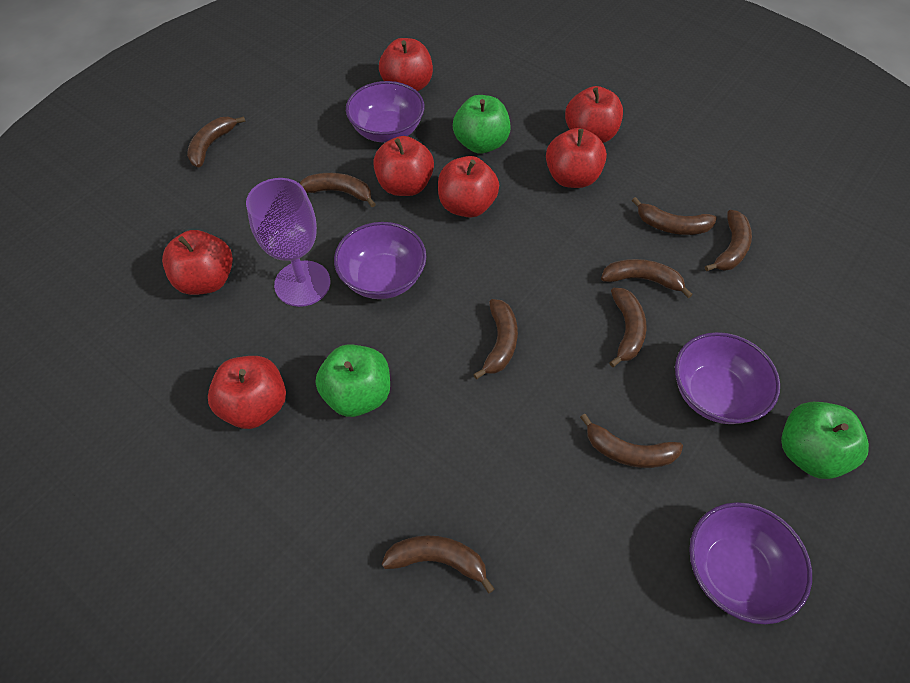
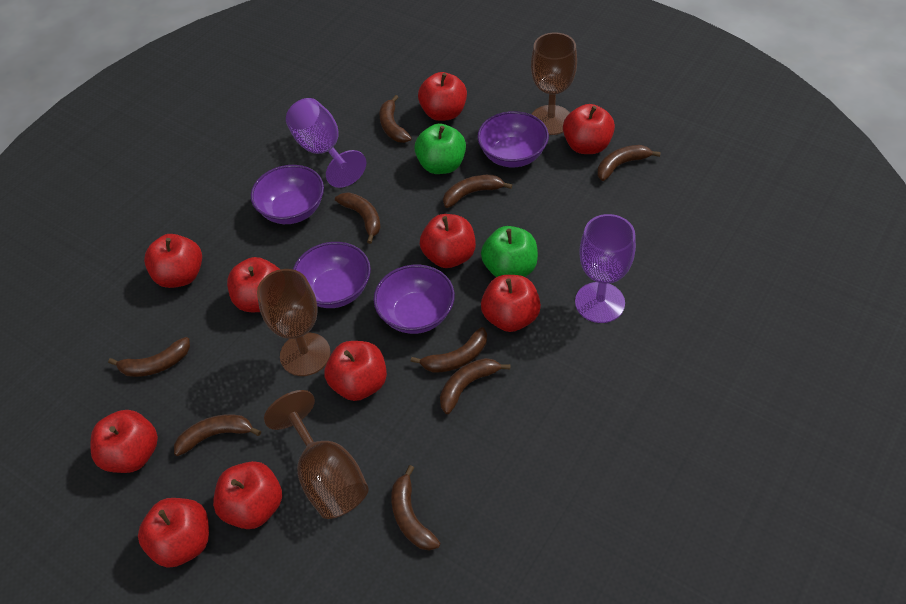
brown goblet: none = 0 -> [257,269,331,376] [264,390,369,519] [531,33,577,135] = 3
green apple: [316,344,390,417] [453,95,510,154] [781,402,869,479] = 3 -> [414,124,466,174] [481,226,538,277] = 2
purple goblet: [246,178,330,307] = 1 -> [286,98,366,188] [575,214,636,323] = 2
red apple: [162,230,233,295] [208,356,286,429] [373,136,434,196] [379,38,433,91] [438,156,499,218] [546,128,607,188] [565,86,623,143] = 7 -> [91,410,158,473] [138,498,209,568] [144,234,202,288] [213,461,282,529] [227,257,280,312] [325,341,387,401] [418,72,467,121] [420,214,476,268] [481,275,541,332] [563,104,615,154] = 10

